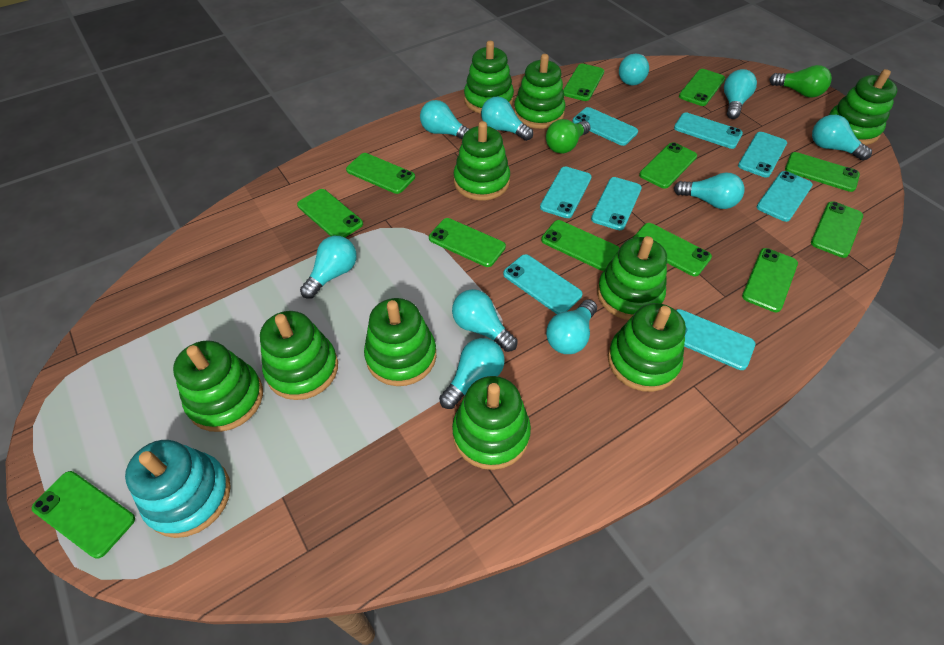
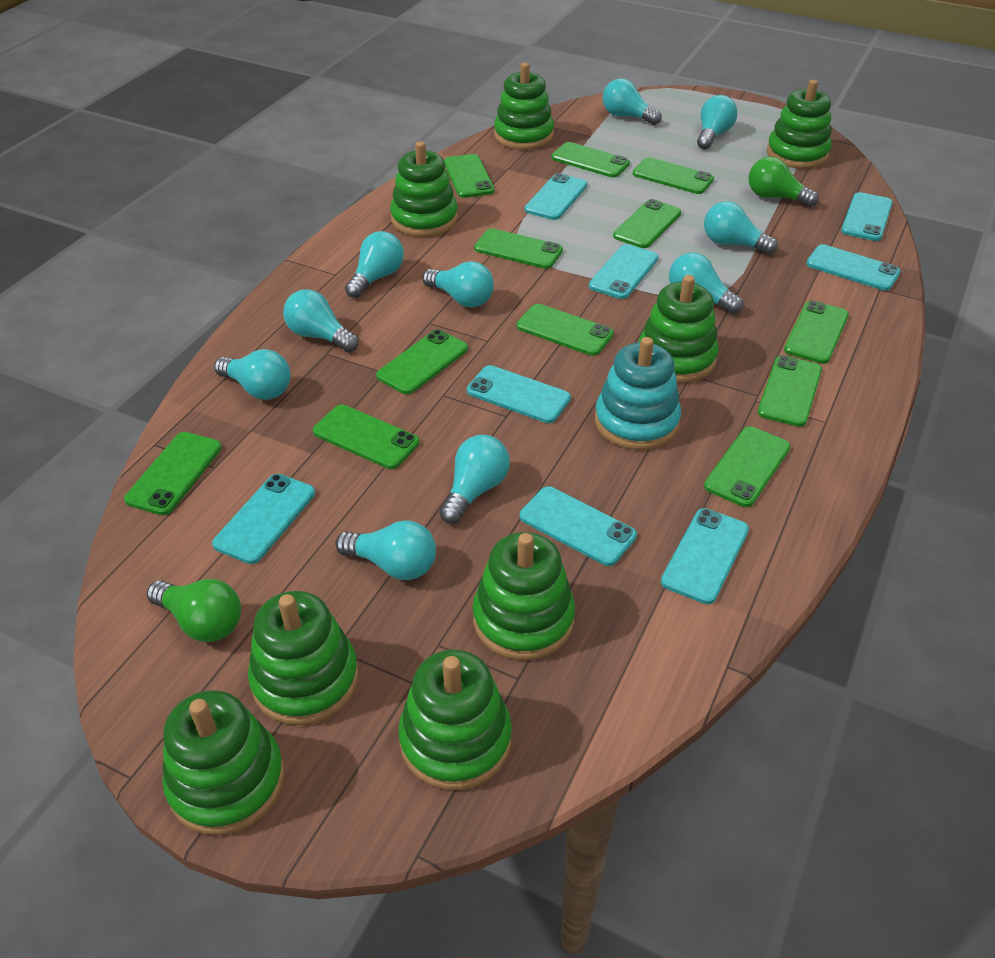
green stacking toy: [173,340,263,432] [260,311,338,400] [364,298,436,386] [452,376,531,470] [453,121,510,201] [464,41,514,114] [514,54,565,129] [597,236,667,320] [608,303,686,392] [829,69,898,145] = 10 -> [162,690,285,835] [248,591,359,725] [390,141,458,237] [398,650,512,790] [473,532,575,660] [494,63,554,150] [639,275,719,383] [767,80,832,169] = 8

